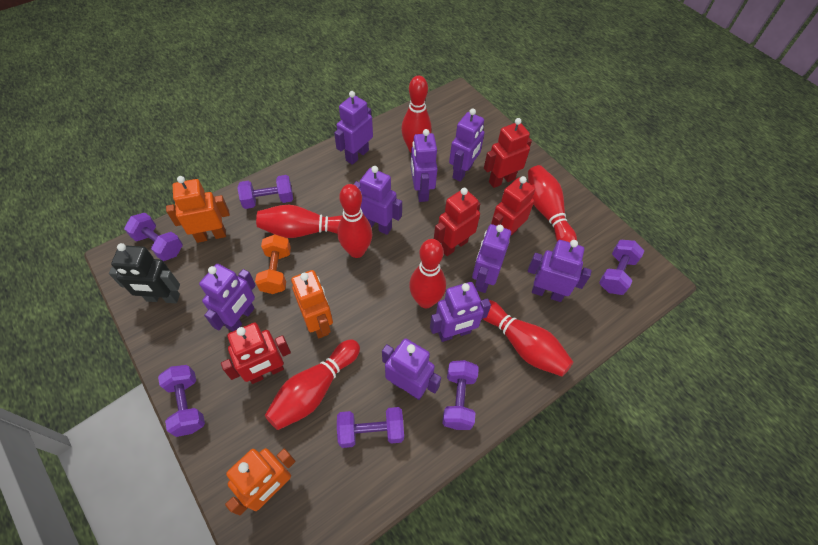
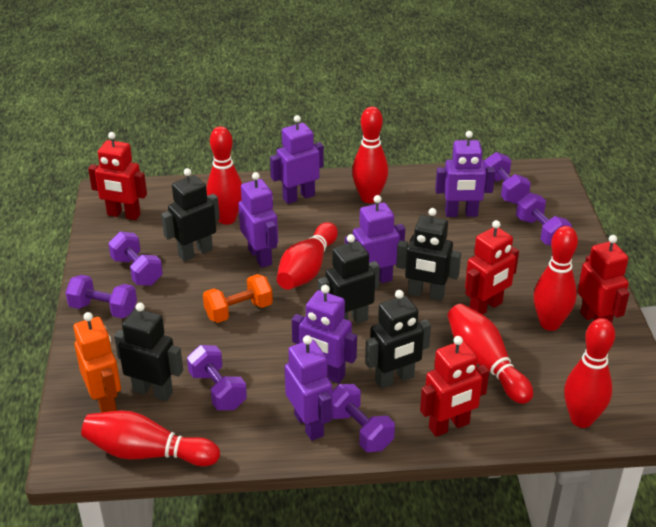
black robot: [109,243,180,303] = 1 -> [114,303,183,401] [161,168,220,262] [318,234,380,323] [365,290,431,389] [396,208,461,301] = 5
orange robot: [166,176,230,243] [225,448,295,516] [291,270,333,338] = 3 -> [73,312,121,413] = 1
purple robot: [199,264,256,331] [334,91,373,165] [353,166,402,235] [382,338,441,400] [411,129,438,202] [430,282,491,342] [449,108,484,182] [472,224,511,293] [528,240,592,302] = 9 -> [238,172,278,268] [270,115,324,204] [285,335,332,441] [292,285,357,384] [345,195,405,283] [435,131,495,217] = 6

